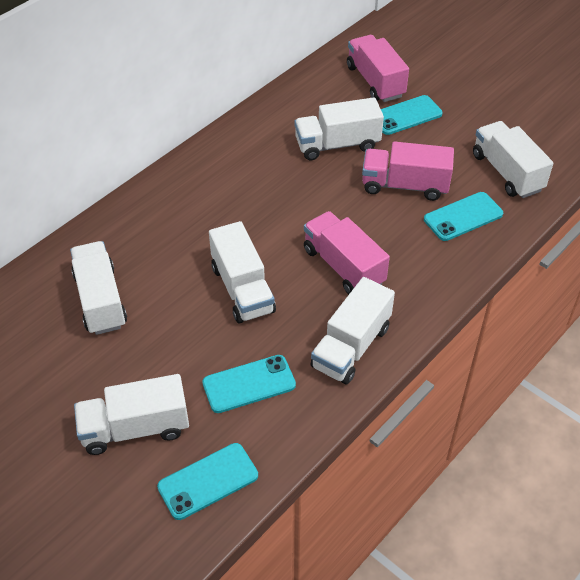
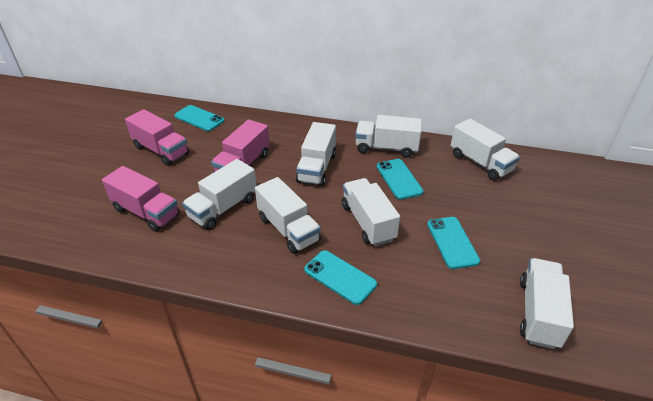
white truck: [70,241,127,335] [74,374,189,455] [209,221,276,323] [294,97,384,160] [311,277,395,385] [473,121,553,198] = 6 -> [182,159,257,230] [255,177,321,254] [296,122,336,186] [342,178,400,246] [355,115,422,158] [451,118,520,181] [520,258,574,349] = 7

